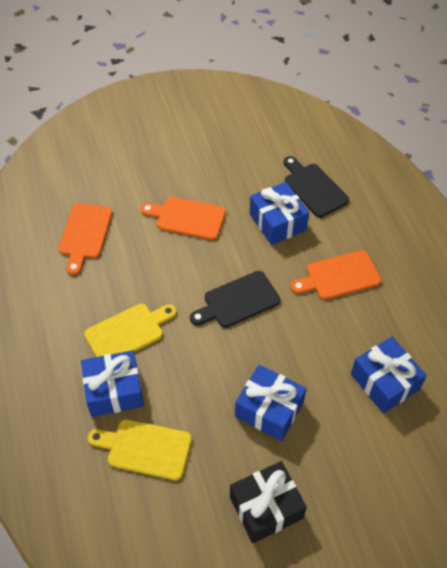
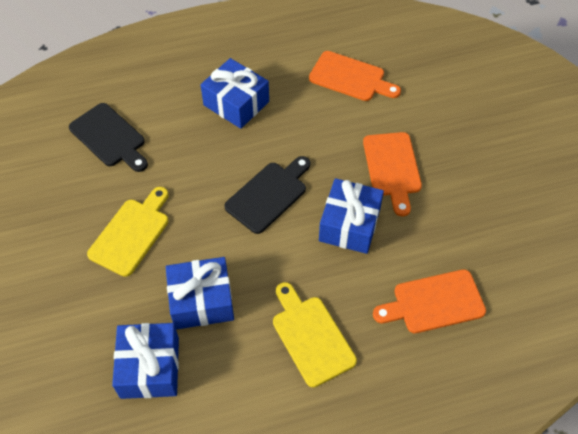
black gift: [230,461,307,543] = 1 -> none = 0

